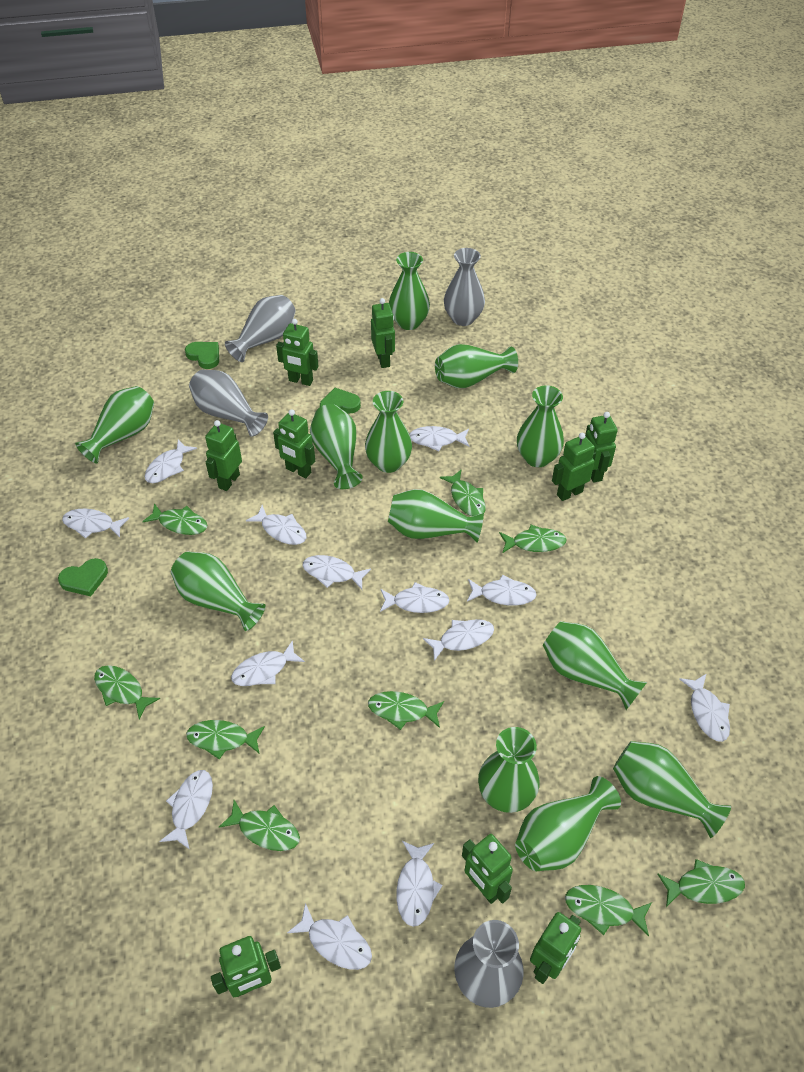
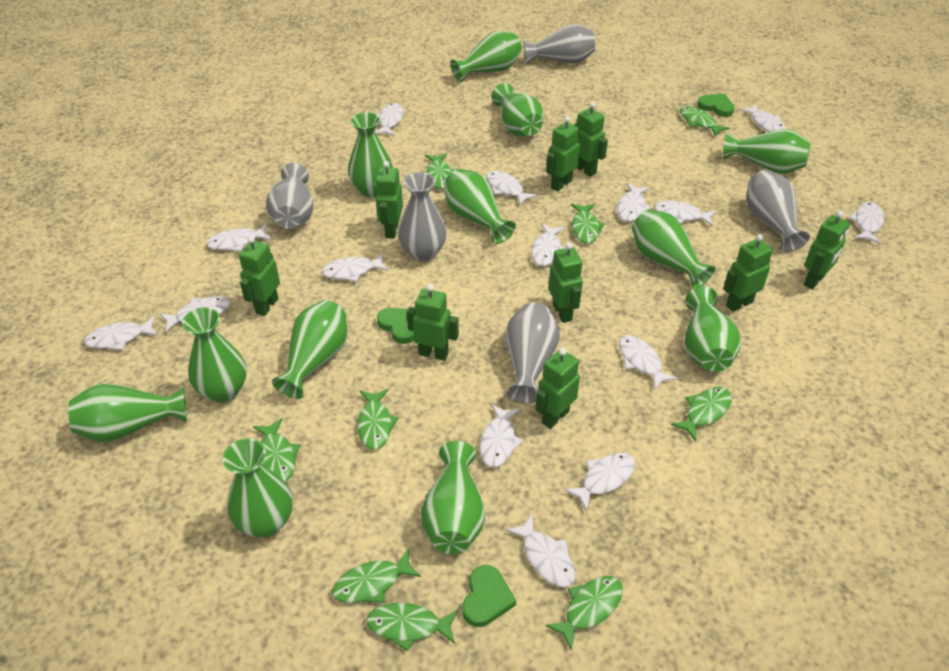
grey vase: [189,370,268,437] [225,295,295,362] [444,248,485,326] [454,920,523,1008] = 4 -> [266,163,314,229] [398,172,447,261] [506,302,560,404] [523,24,595,64] [746,170,810,252] = 5
white fish: [62,509,129,539] [145,439,197,483] [159,770,213,850] [231,640,305,686] [246,505,307,545] [287,903,372,970] [302,555,371,589] [380,582,450,613] [396,841,443,927] [409,426,470,451] [423,619,494,661] [467,575,537,606] [679,674,730,742] = 13 -> [84,316,158,350] [160,296,230,332] [206,224,272,251] [322,253,388,282] [375,103,404,136] [480,404,523,467] [486,171,537,206] [506,514,575,587] [531,223,565,266] [564,453,635,511] [617,183,651,222] [619,335,678,390] [654,201,716,226] [740,104,786,132] [849,202,884,244] = 15

